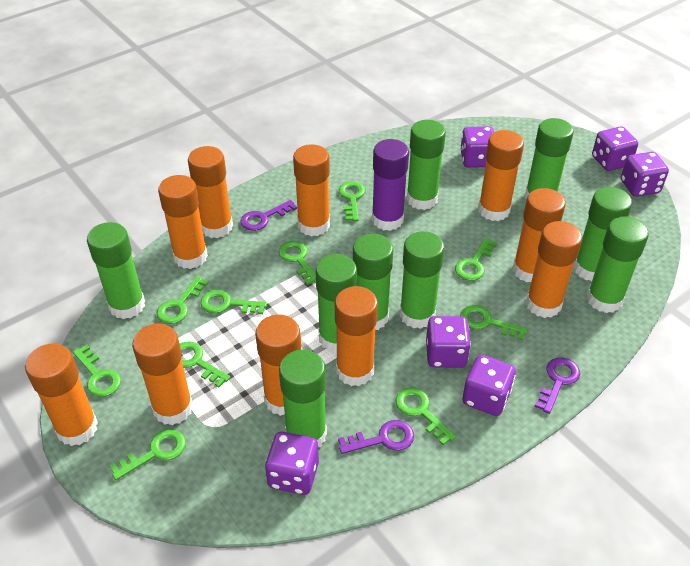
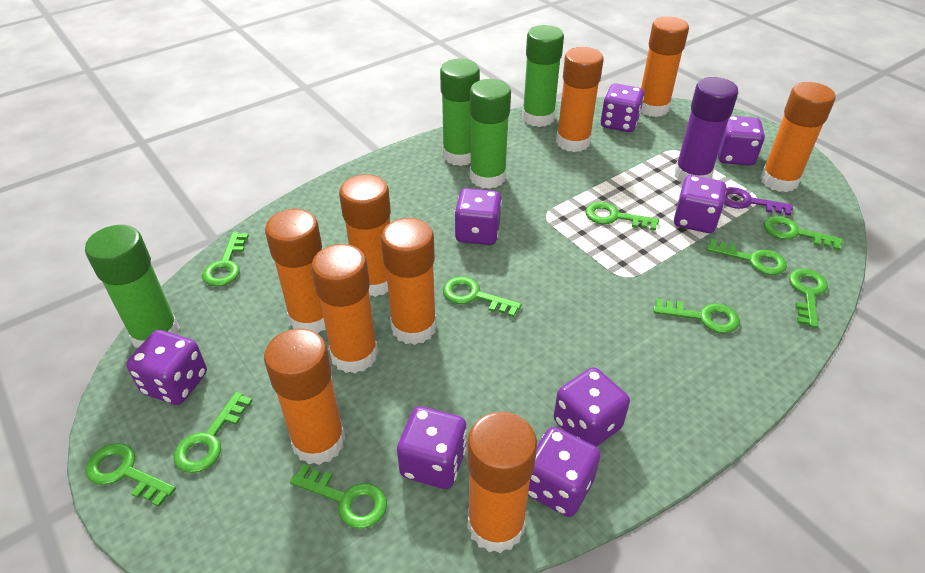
green glue stick: [87,222,145,319] [279,349,327,447] [316,254,357,353] [353,234,394,330] [400,231,445,329] [406,120,446,210] [525,118,574,200] [574,187,632,281] [587,216,649,313] = 9 -> [85,225,180,348] [440,59,480,166] [470,79,511,189] [522,25,564,127] = 4
orange glue stick: [25,343,98,446] [132,323,193,425] [158,175,208,269] [188,146,233,238] [255,314,301,416] [293,144,330,236] [335,286,378,386] [478,130,524,221] [513,188,566,282] [526,221,582,318] = 10 -> [264,328,346,465] [265,209,326,334] [311,244,378,373] [339,174,391,297] [381,218,437,345] [467,412,537,553] [556,47,604,152] [641,16,689,117] [760,82,836,192] = 9
purple dice: [265,431,319,495] [426,316,471,368] [460,126,494,168] [462,355,516,416] [592,126,638,171] [621,152,669,197] = 6 -> [126,330,207,405] [397,406,467,489] [454,188,502,245] [528,427,601,517] [554,367,630,447] [601,84,644,132] [674,175,726,233] [718,116,765,166] = 8
purple key: [240,200,297,231] [338,420,414,454] [535,357,580,414] = 3 -> [724,187,793,216] = 1

